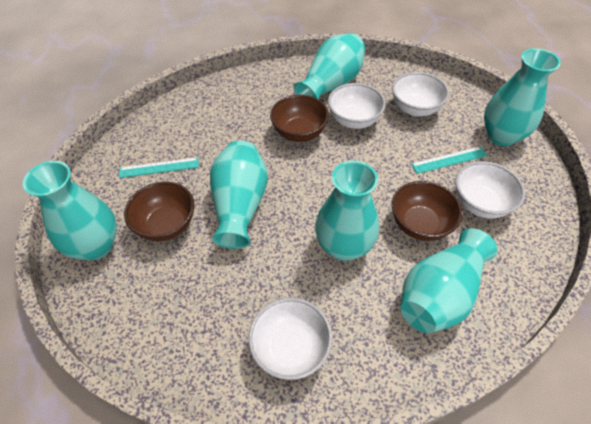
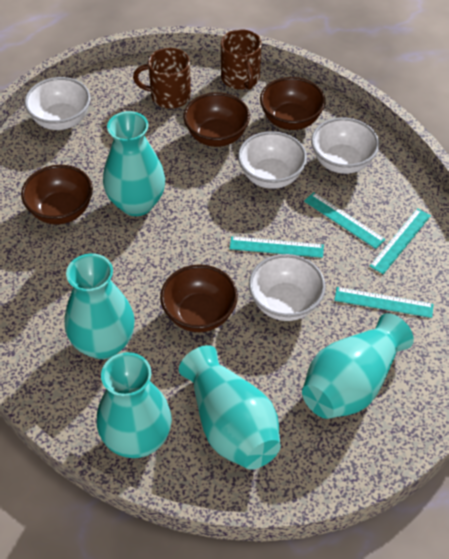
brown bowl: [124,182,195,241] [270,95,329,142] [392,181,463,241] = 3 -> [21,165,93,224] [160,264,238,332] [183,92,250,147] [260,77,326,130] = 4
brown mug: none = 0 -> [133,48,191,109] [221,29,262,90] = 2
turquoise ruler: [119,157,199,178] [411,146,487,174] = 2 -> [229,236,324,258] [304,192,386,249] [334,287,434,318] [370,208,431,274] = 4
turquoise vase: [23,161,117,260] [210,141,268,249] [294,33,365,99] [315,161,379,261] [400,228,497,333] [484,48,561,146] = 6 -> [65,253,135,359] [97,352,172,458] [103,111,165,216] [179,345,281,470] [302,313,414,419] = 5

